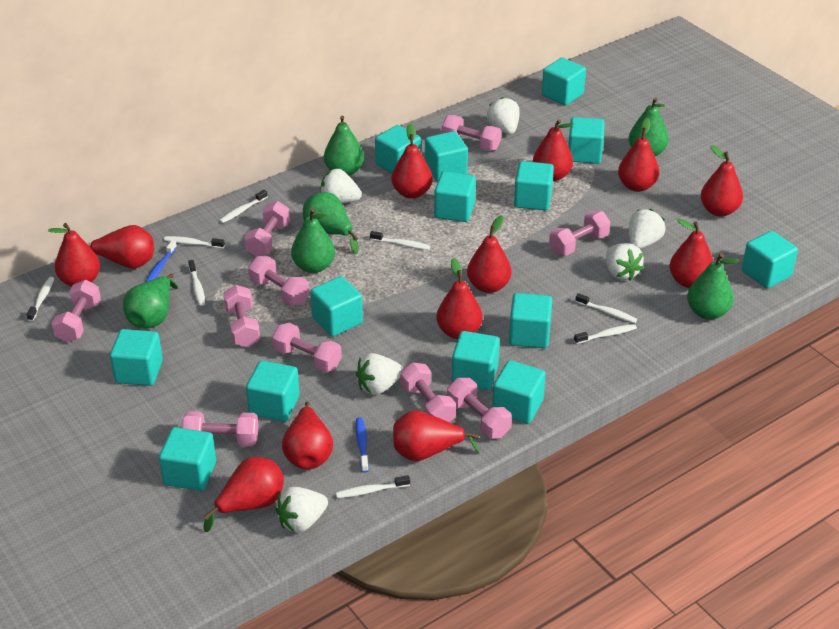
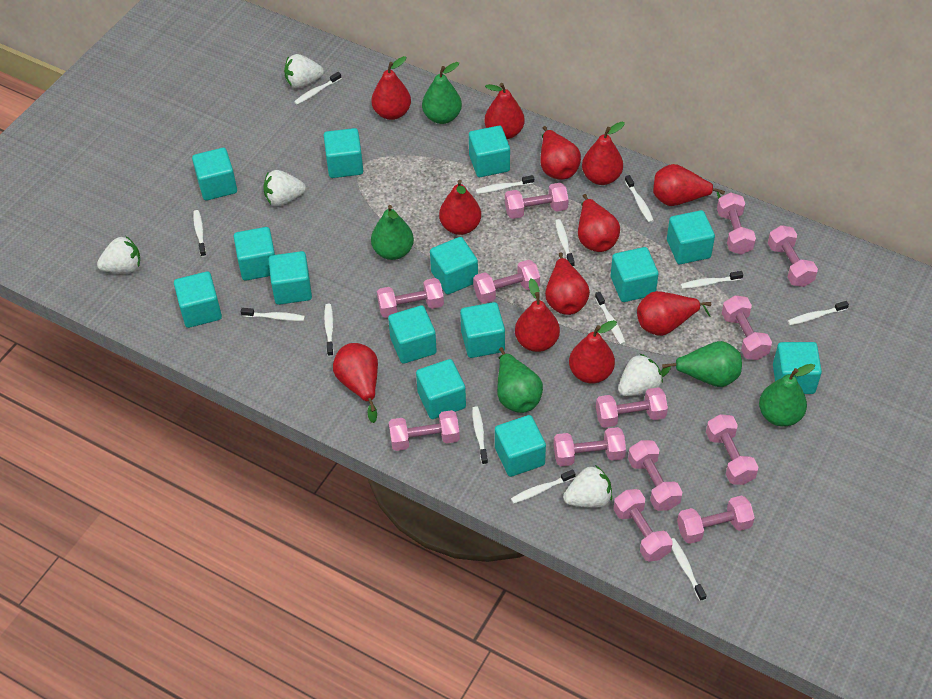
blue toothbrush: [145,241,177,282] [356,417,369,473] = 2 -> none = 0
green pear: [123,274,178,328] [291,209,335,273] [303,192,358,254] [324,116,364,176] [628,97,669,157] [687,254,739,319] = 6 -> [371,205,414,260] [422,62,462,124] [497,347,543,413] [661,341,742,387] [759,364,815,427] = 5
pink dumbbell: [52,280,101,342] [182,411,259,446] [223,285,260,347] [244,201,290,257] [248,256,310,306] [272,323,342,373] [400,362,456,422] [442,115,501,151] [447,378,512,438] [549,211,610,256] = 10 -> [377,278,444,318] [389,410,460,451] [473,260,540,303] [505,183,569,219] [554,427,626,466] [596,387,668,428] [613,489,673,562] [628,440,682,511] [677,495,755,544] [706,414,758,485] [717,193,756,255] [722,295,772,360] [768,225,818,287] = 13
white strawberry: [275,487,328,533] [320,169,362,203] [355,353,403,395] [487,97,519,135] [606,243,644,281] [629,209,666,249] = 6 -> [97,236,141,273] [263,170,306,206] [284,54,324,88] [563,465,612,508] [618,354,663,396] = 5
white toothbrush: [27,277,54,321] [164,236,225,249] [188,260,205,306] [219,190,268,223] [336,475,410,498] [370,231,431,250] [574,324,637,344] [575,293,637,323] = 8 -> [193,210,206,257] [241,308,305,321] [294,72,342,105] [324,304,334,357] [472,406,488,465] [476,175,534,194] [511,469,575,504] [555,219,575,267] [595,292,626,345] [625,175,654,223] [672,538,707,601] [680,271,743,289] [787,301,849,325] = 13

